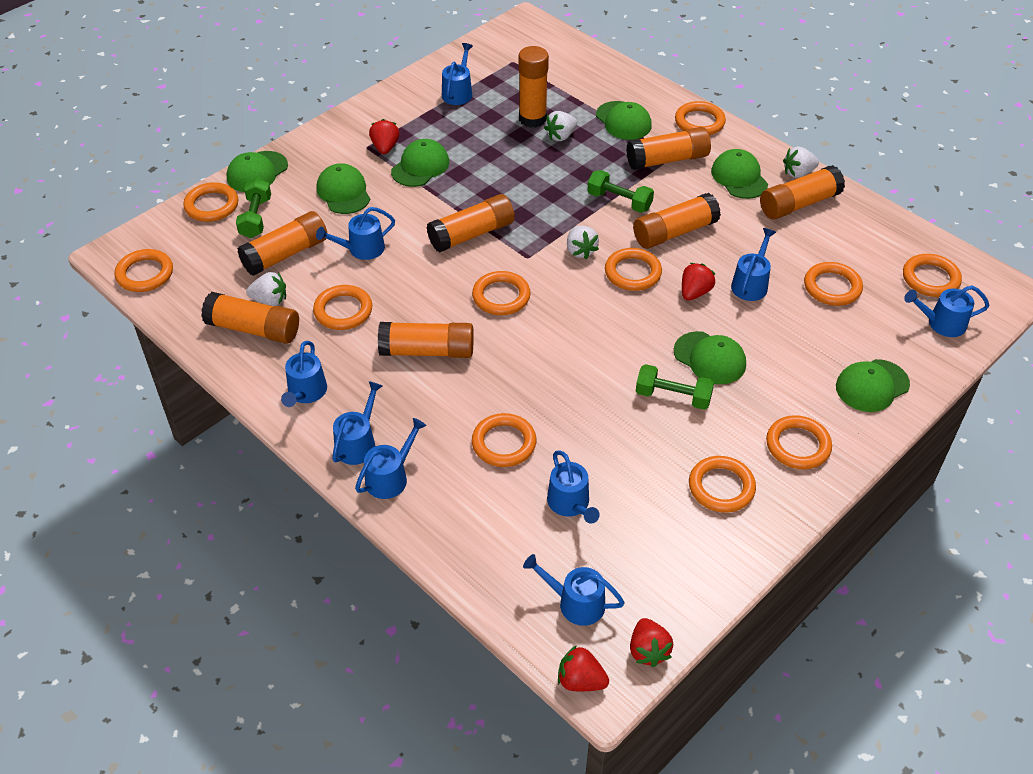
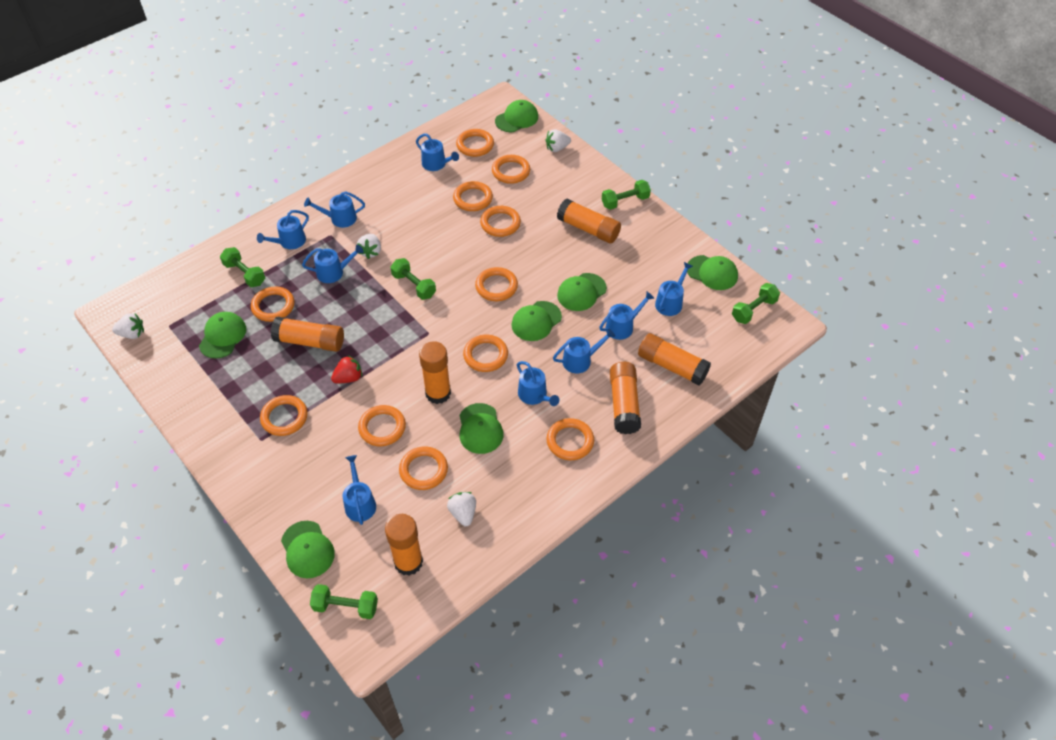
green dumbbell: [236,178,271,238] [587,170,654,213] [636,364,714,410] = 3 -> [220,247,265,287] [310,584,378,619] [391,258,436,300] [602,180,651,210] [732,283,780,324] = 5
orange glue stick: [201,292,299,343] [237,211,328,276] [378,322,474,358] [426,194,515,253] [518,46,549,128] [626,127,711,170] [633,193,721,249] [760,165,845,220] = 8 -> [271,317,344,352] [385,514,423,576] [419,341,451,404] [557,199,621,243] [610,362,641,434] [638,333,711,385] = 6
red strawberry: [369,119,399,154] [558,645,609,691] [630,618,673,667] [682,263,715,301] = 4 -> [331,355,362,383] = 1

